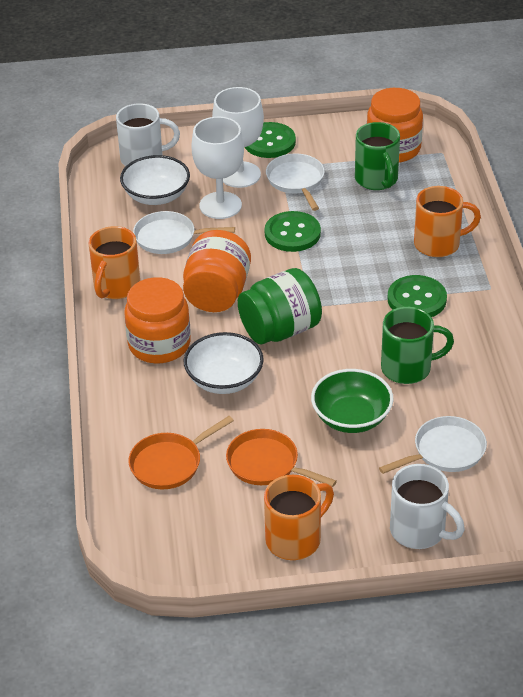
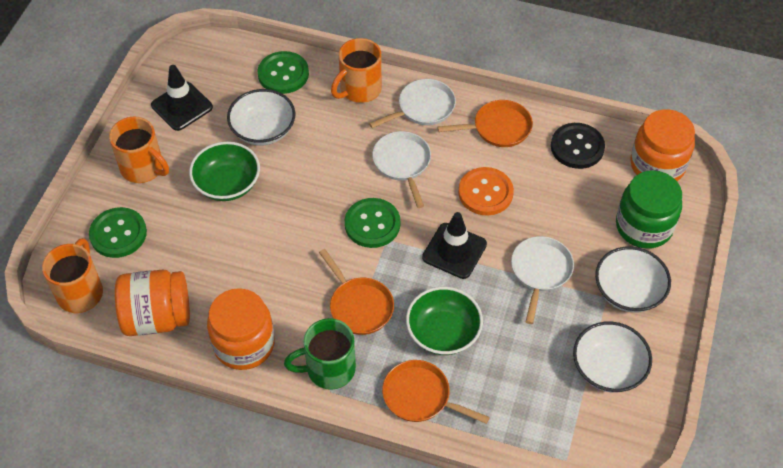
black button: none = 0 -> [551,123,605,169] = 1
black traffic cone: none = 0 -> [151,65,213,131] [422,212,487,279] = 2
green bowl: [311,369,394,433] = 1 -> [189,141,260,201] [406,287,483,355] = 2
green mug: [355,122,400,190] [381,307,454,384] = 2 -> [284,318,356,390] = 1
orange button: none = 0 -> [458,167,514,216] = 1
orange pan: [128,416,234,489] [226,429,337,487] = 2 -> [319,249,394,335] [382,360,490,424] [437,100,533,147] = 3
white bowl: [120,155,190,205] [184,332,264,394] = 2 -> [227,89,295,146] [573,321,652,393] [595,246,671,313] = 3
white goblet: [192,117,244,219] [212,87,264,188] = 2 -> none = 0
white mug: [116,103,180,166] [390,464,465,549] = 2 -> none = 0

